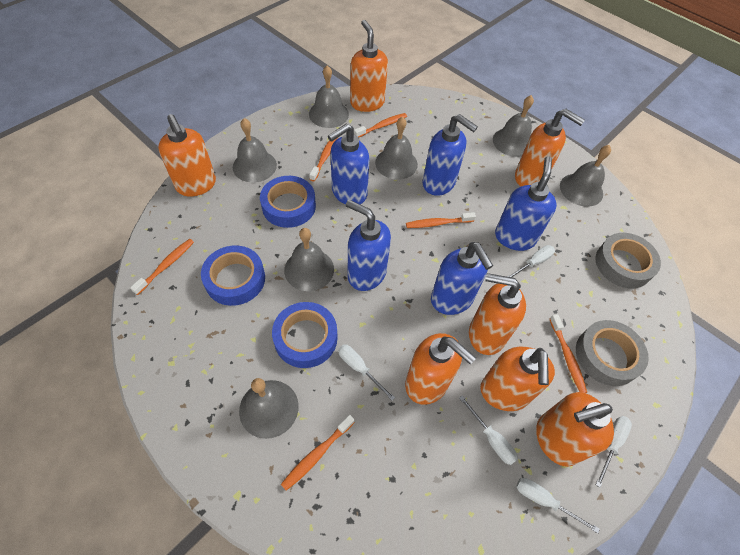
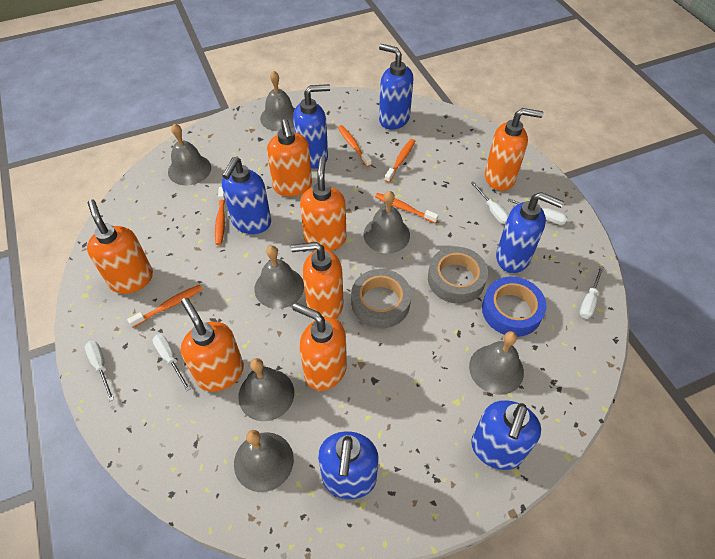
blue soap dispenser: [328,123,369,204] [346,200,391,291] [422,114,478,196] [431,242,493,315] [495,157,557,251] = 5 -> [222,157,271,234] [293,84,330,169] [318,431,379,499] [379,44,414,130] [471,400,541,470] [496,192,564,273] = 6
blue tape: [201,246,265,306] [260,176,316,228] [272,302,337,368] = 3 -> [482,277,546,337] = 1
orange toothbrush: [130,239,194,295] [281,415,355,491] [309,138,338,181] [354,113,407,138] [406,212,476,228] [550,314,587,393] = 6 -> [127,285,203,328] [215,187,225,245] [338,125,372,167] [375,193,439,223] [385,139,415,183] = 5

